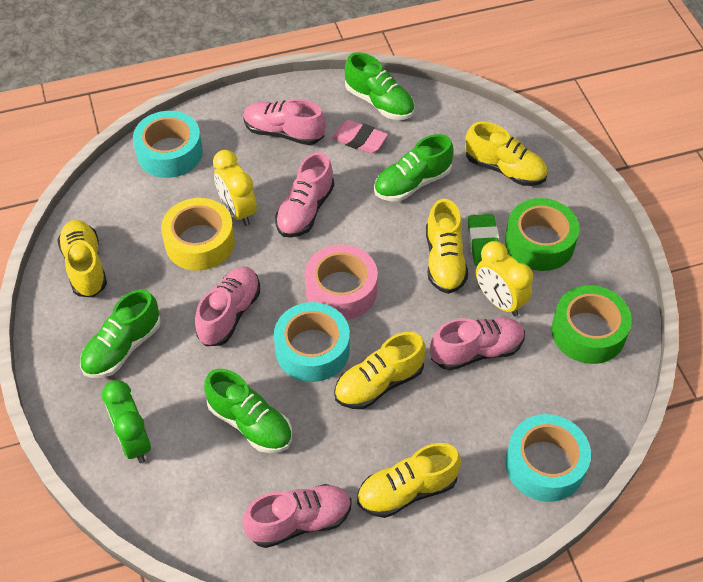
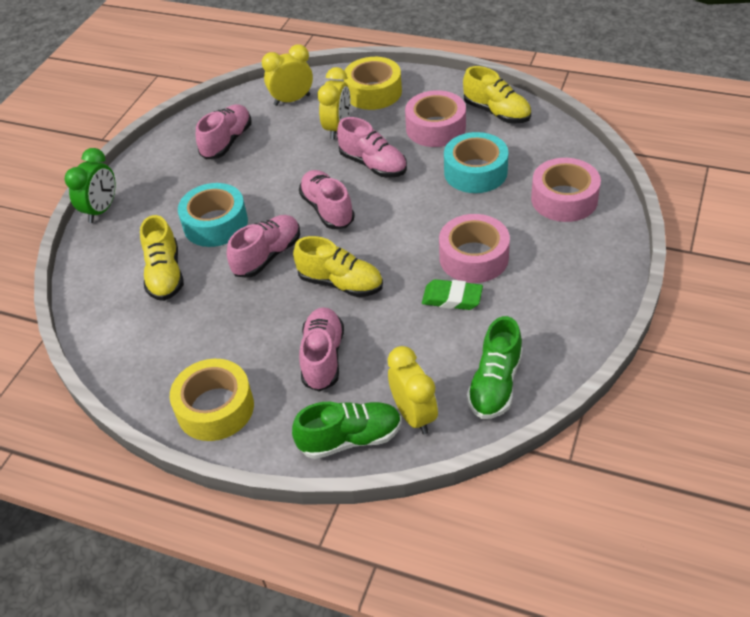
green shoe: [80,289,161,378] [204,369,292,453] [345,52,414,120] [374,134,453,201] = 4 -> [292,402,402,459] [467,316,523,419] = 2
green tape: [505,198,579,271] [551,285,632,364] = 2 -> none = 0
pink eraser: [332,120,388,153] = 1 -> none = 0
pink tape: [305,244,378,320] = 1 -> [405,90,466,147] [439,214,510,283] [531,158,601,222] = 3
turquoise tape: [133,111,203,178] [274,302,350,382] [505,414,591,502] = 3 -> [178,183,248,247] [444,132,508,193] = 2
yellow clock: [213,150,257,226] [476,241,533,317] = 2 -> [262,44,313,106] [318,67,350,140] [388,346,438,435] = 3
yellow shoe: [57,220,107,297] [334,332,426,409] [357,443,461,518] [426,199,468,294] [465,121,547,186] = 5 -> [140,215,184,301] [293,236,383,297] [463,66,531,123] = 3
yellow tape: [161,198,235,271] = 1 -> [170,359,254,441] [344,57,402,110] = 2

